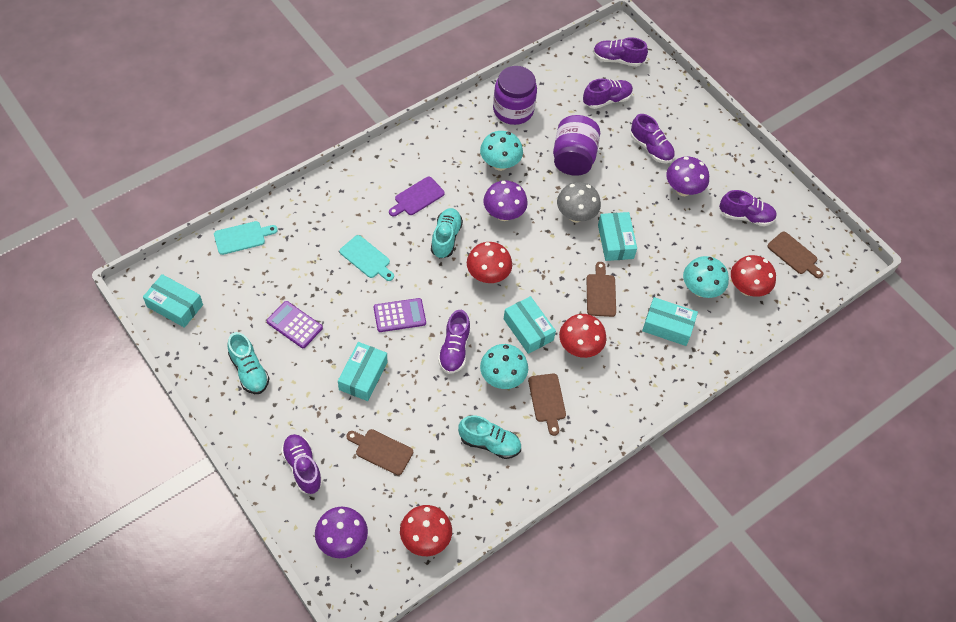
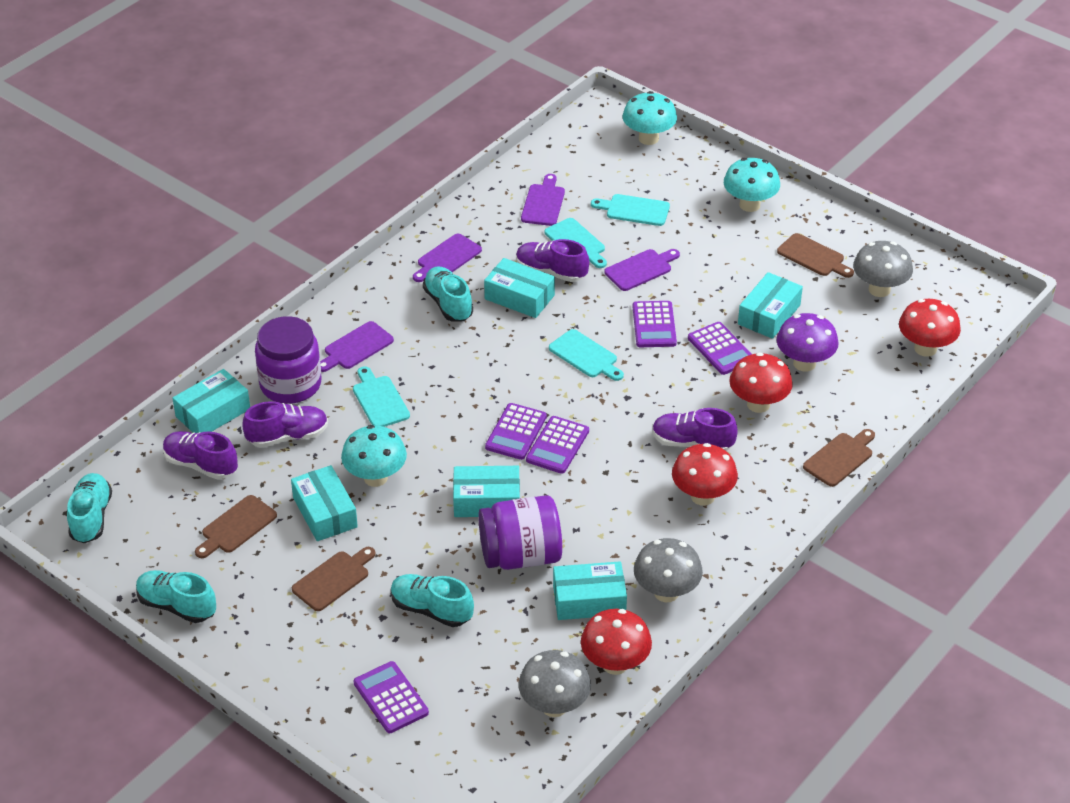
grey mushroom: [557,182,601,223] = 1 -> [519,650,591,717] [634,538,703,602] [853,241,913,297] = 3
purple calculator: [267,301,323,348] [374,298,426,332] = 2 -> [353,661,429,733] [485,403,547,460] [526,416,589,474] [633,301,677,347] [688,322,751,375] = 5
purple cutting board: [389,177,445,216] = 1 -> [320,321,394,372] [413,234,482,282] [521,174,565,226] [604,249,680,291] = 4
purple mushroom: [315,507,368,558] [483,181,528,221] [666,157,709,196] = 3 -> [777,313,838,372] = 1
purple shoe: [281,434,323,494] [438,310,470,374] [583,79,633,109] [593,37,648,67] [631,114,675,163] [719,190,777,226] = 6 -> [163,431,238,480] [243,401,328,448] [516,239,589,282] [652,408,738,451] = 4
turquoise box: [143,274,203,328] [338,342,387,401] [504,296,556,354] [598,212,637,261] [642,297,698,346] = 5 -> [172,369,250,433] [291,465,358,541] [453,466,520,517] [484,258,555,318] [553,561,627,620] [738,272,803,339] = 6
turquoise cutting board: [214,221,278,255] [340,235,394,281] = 2 -> [353,366,410,427] [544,218,607,268] [549,329,624,381] [591,194,670,226] = 4
turquoise shoe: [227,332,269,394] [431,208,463,258] [458,415,521,459] = 3 -> [67,473,112,543] [136,570,216,623] [391,574,474,627] [423,266,473,322] = 4

